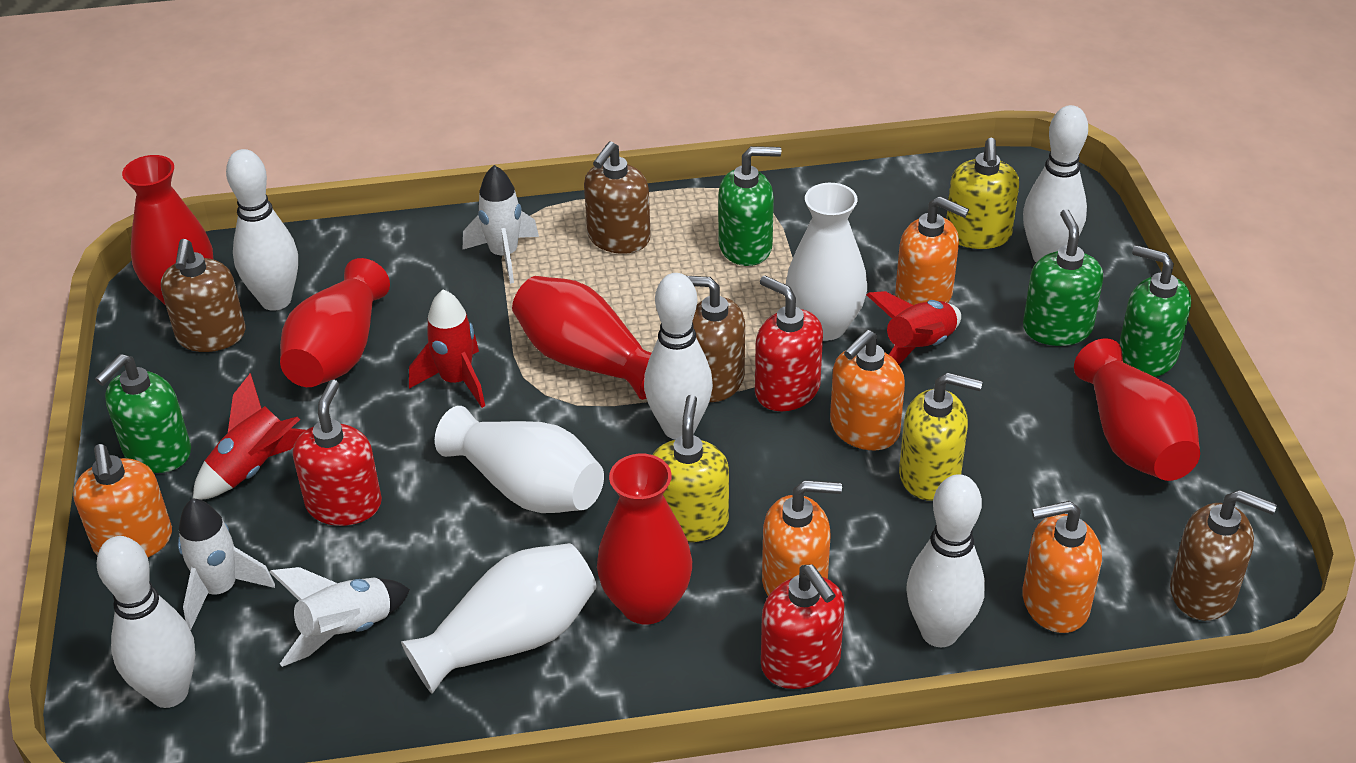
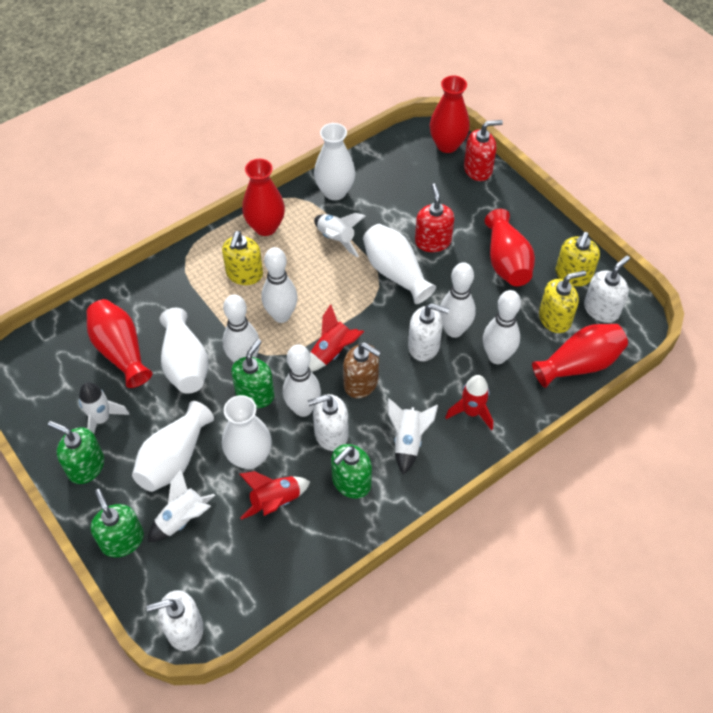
brown soap dispenser: [161,239,245,352] [584,141,651,254] [687,276,745,402] [1170,490,1277,621] = 4 -> [343,342,381,398] = 1
orange soap dispenser: [73,444,172,557] [762,480,842,596] [830,330,905,450] [895,196,969,305] [1022,501,1102,633] = 5 -> none = 0
red soap dispenser: [293,380,382,526] [755,276,823,411] [761,564,845,689] = 3 -> [415,184,454,252] [464,120,503,181] = 2
white rocket: [178,498,275,630] [270,567,410,667] [463,165,539,284] = 3 -> [79,382,130,434] [148,469,215,542] [314,213,365,257] [388,398,438,475] = 4
white soap dispenser: none = 0 -> [146,590,203,651] [308,394,348,451] [408,303,449,361] [584,256,630,323] = 4
white vase: [401,543,597,694] [435,406,604,513] [786,183,867,341] = 3 -> [132,401,214,492] [160,308,209,394] [222,395,272,469] [314,123,355,200] [363,224,436,304] = 5

